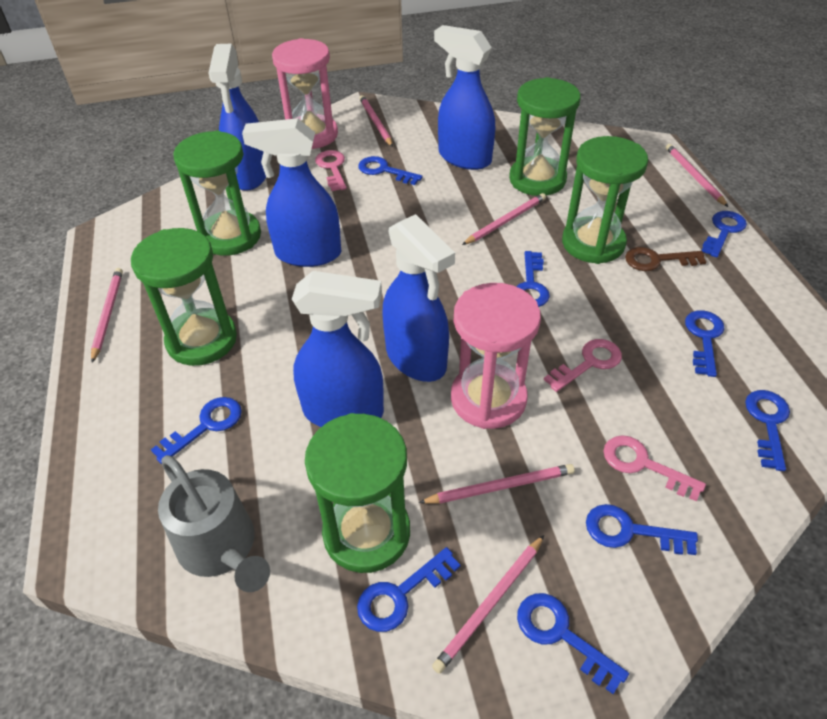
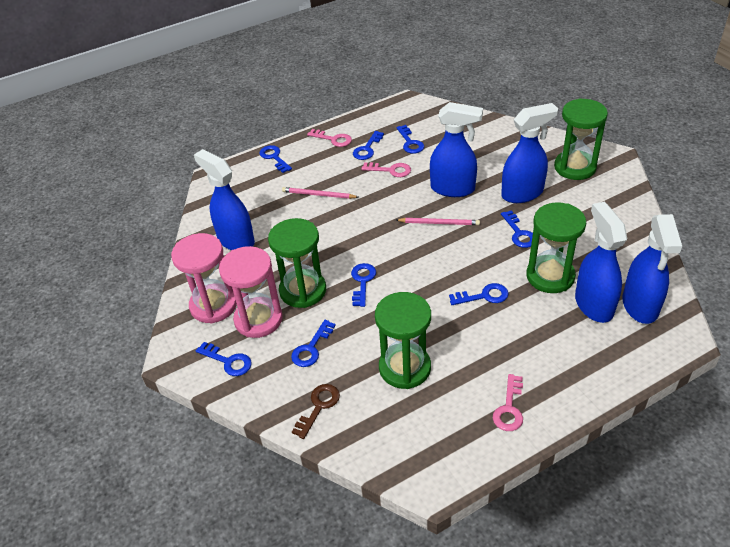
blue key: [151,397,242,464] [357,547,461,632] [358,156,423,185] [516,251,550,307] [517,593,629,694] [586,504,698,555] [685,310,725,377] [701,211,747,258] [745,390,790,471] = 9 -> [196,342,251,376] [259,145,292,173] [291,320,336,367] [351,263,376,307] [353,131,384,160] [396,125,424,154] [449,283,509,305] [501,210,533,248] = 8
green hourglass: [131,228,237,366] [173,131,261,256] [305,413,410,573] [509,77,581,196] [562,136,648,264] = 5 -> [268,218,326,308] [375,292,431,389] [527,202,586,293] [554,98,608,180] = 4
grey watering can: [158,455,270,592] = 1 -> none = 0
pink pencil: [91,268,123,363] [359,95,393,147] [419,464,575,504] [432,535,544,674] [462,193,546,245] [666,144,728,207] = 6 -> [282,187,358,199] [396,218,480,225] = 2

